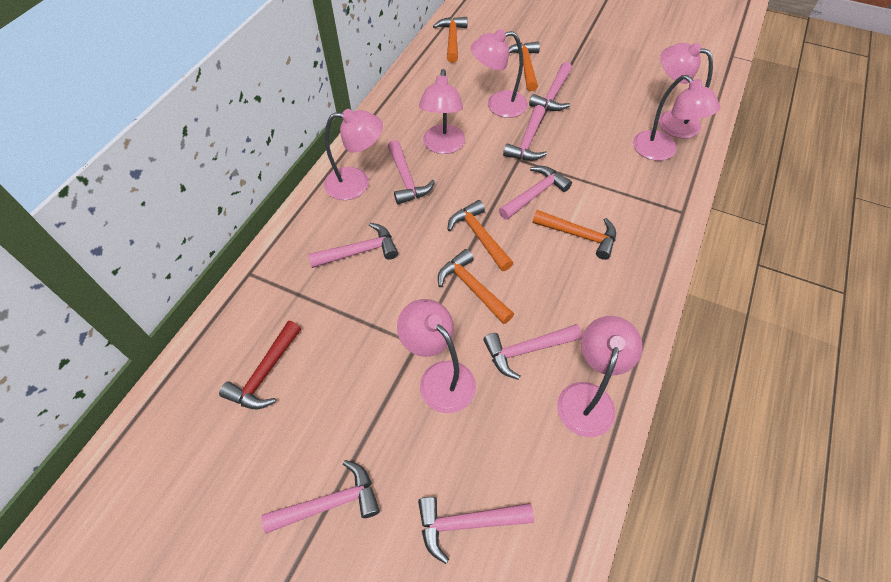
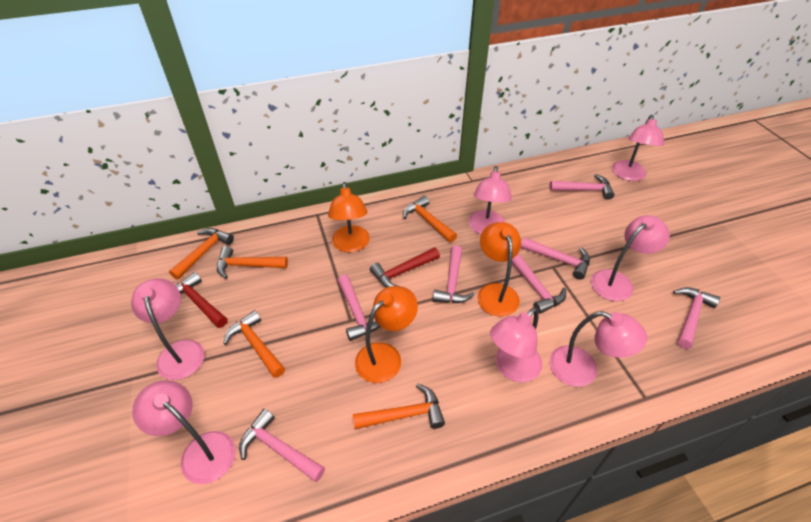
orange lamp: none = 0 -> [328,182,370,252] [355,286,418,383] [477,222,521,316] = 3
pink hammer: [261,460,380,534] [308,222,398,268] [388,140,435,205] [418,497,534,564] [483,324,582,380] [499,166,572,220] [503,105,547,161] [529,62,572,111] = 8 -> [239,409,325,482] [338,275,380,341] [433,246,474,303] [512,253,566,314] [521,238,590,280] [550,174,615,200] [673,287,720,349] = 7
red hammer: [219,321,301,409] = 1 -> [176,272,227,328] [370,247,440,288] = 2

